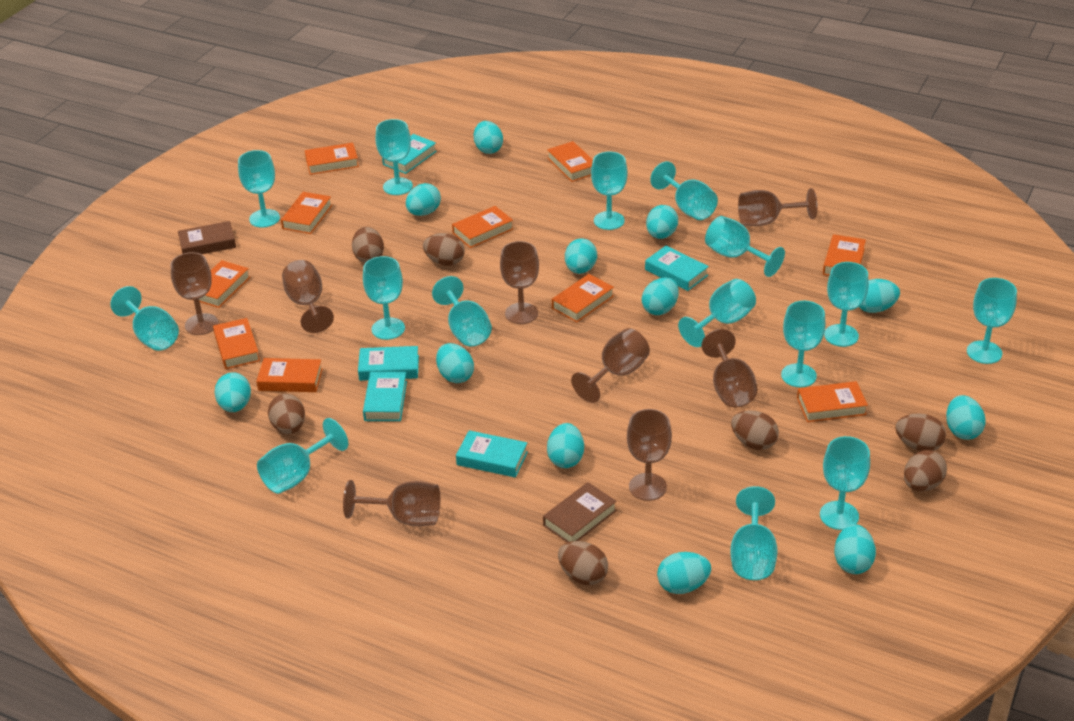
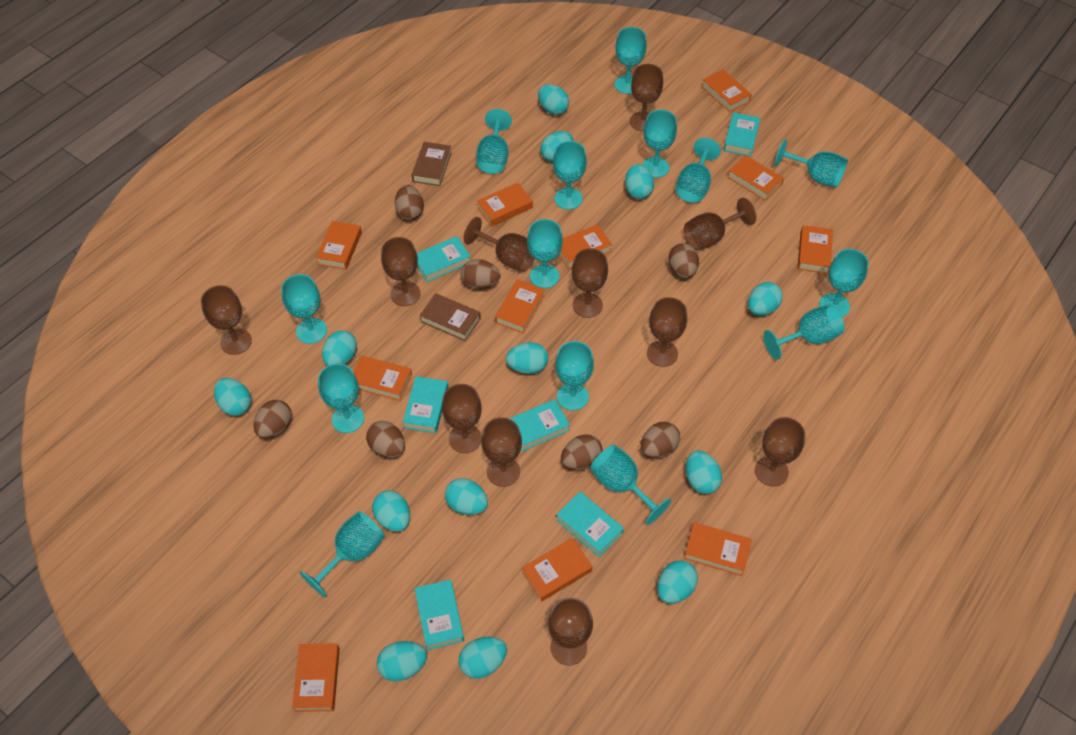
brown goblet: [170,252,218,335] [282,260,334,333] [343,480,440,526] [500,241,539,324] [571,328,650,403] [627,409,672,501] [701,329,757,407] [738,188,818,226] = 8 -> [201,285,252,355] [381,237,421,306] [442,384,482,453] [464,217,534,272] [481,417,522,487] [548,598,593,666] [572,248,608,318] [630,64,663,131] [647,297,687,367] [684,198,756,250] [755,417,805,487] = 11
orange book: [199,260,250,308] [213,318,260,369] [256,358,323,392] [281,192,332,234] [305,143,359,175] [452,206,513,248] [547,141,593,182] [552,274,614,322] [797,381,868,422] [823,234,866,276] = 10 -> [292,643,340,712] [316,221,362,270] [353,356,412,401] [477,182,533,227] [495,279,545,334] [522,538,593,601] [559,225,612,269] [684,522,752,576] [701,70,752,112] [727,155,784,201] [797,225,833,274] = 11
turquoise book: [358,346,419,381] [363,372,407,421] [382,134,437,174] [456,430,528,478] [645,246,709,291] = 5 -> [403,376,449,433] [414,579,464,650] [417,236,471,282] [509,399,570,452] [556,492,624,557] [723,112,760,156] = 6
turquoise egg: [215,372,251,412] [406,183,441,216] [436,343,474,383] [474,121,503,154] [547,423,584,468] [565,239,597,274] [642,278,679,315] [646,205,678,239] [657,552,711,594] [835,524,876,574] [859,279,900,313] [946,395,986,440] = 12 -> [214,378,251,416] [322,331,357,366] [372,490,410,532] [377,641,427,682] [445,478,488,515] [459,637,507,679] [506,342,548,374] [538,84,569,115] [541,131,573,162] [625,164,654,199] [657,560,698,604] [686,451,722,494] [748,282,783,316] = 13
turquoise goblet: [110,286,179,351] [238,150,280,228] [257,418,348,494] [363,256,405,340] [376,119,413,195] [432,276,492,347] [591,152,627,230] [650,161,718,220] [678,279,756,347] [705,216,785,277] [730,486,778,580] [781,301,825,387] [820,436,870,530] [824,262,869,347] [967,278,1017,364] = 15 -> [281,274,327,344] [299,511,385,597] [318,363,364,433] [476,109,512,174] [527,219,563,288] [553,141,587,210] [555,341,594,411] [590,444,671,525] [615,27,647,94] [642,110,677,178] [676,138,721,203] [763,304,844,360] [775,139,848,187] [819,249,869,317] = 14

